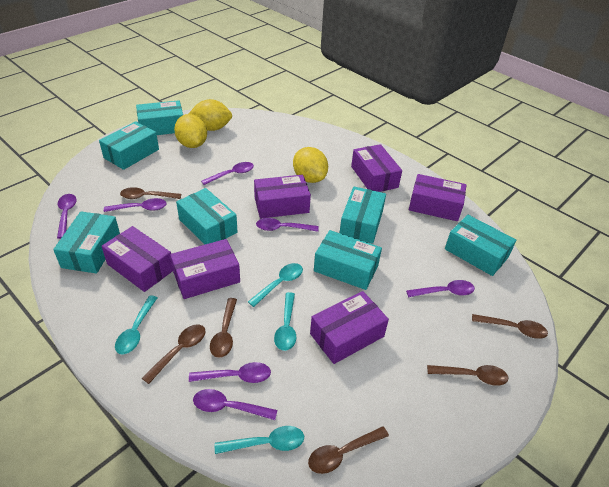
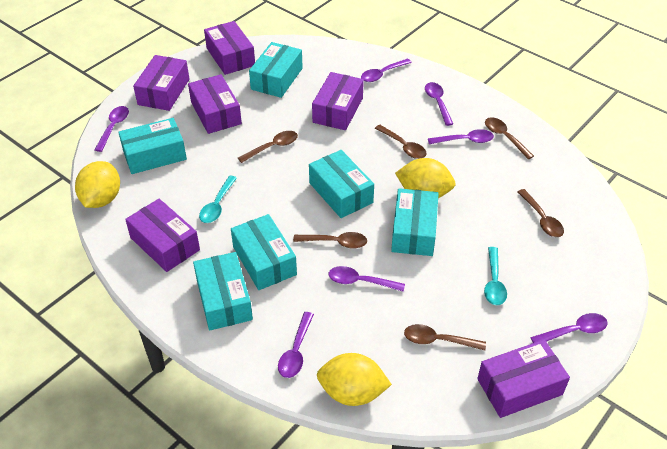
turquoise box: [53,211,120,274] [99,121,159,170] [136,100,183,135] [176,188,237,244] [314,230,382,290] [340,187,386,244] [445,215,516,276] = 7 -> [118,118,187,174] [193,252,253,330] [231,214,297,290] [249,42,303,98] [309,150,374,218] [391,188,439,256] = 6
turquoise spoon: [115,296,157,354] [215,426,304,454] [248,263,303,307] [274,292,296,351] = 4 -> [199,176,237,223] [484,247,507,305] = 2

